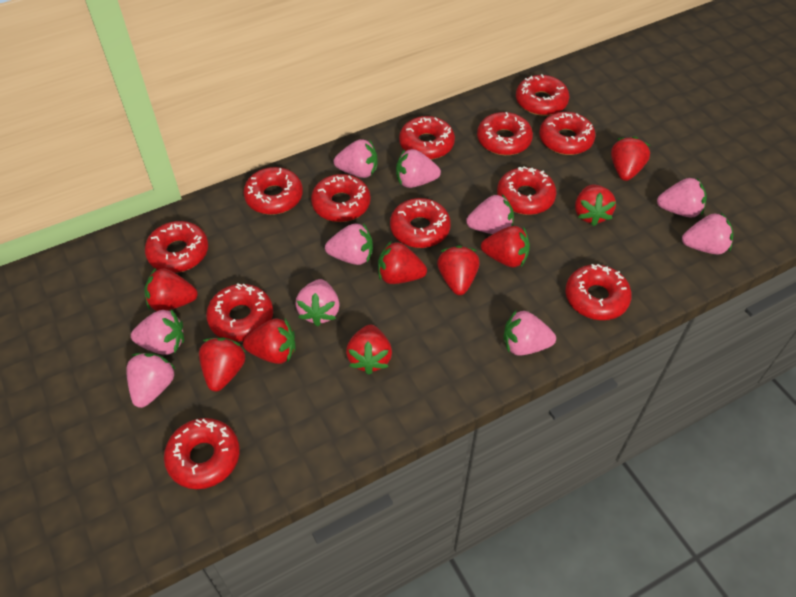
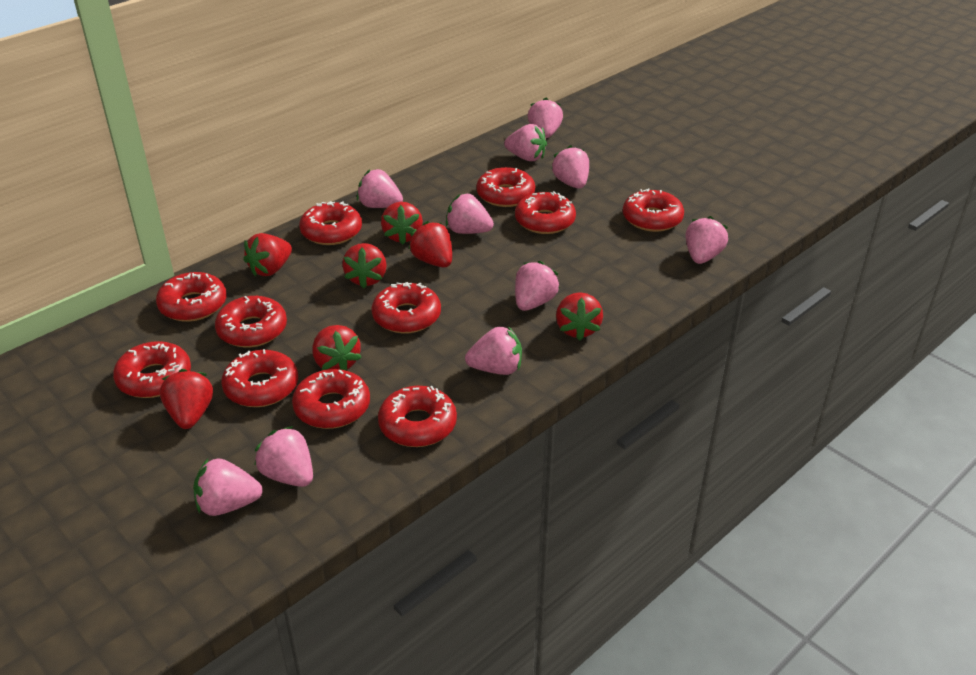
red donut: [145,221,208,273] [164,418,240,489] [206,284,273,341] [243,167,303,215] [311,174,371,222] [390,198,451,248] [399,116,455,159] [477,112,533,155] [497,166,557,215] [516,74,569,116] [539,112,596,155] [565,264,632,320] = 12 -> [113,341,191,398] [156,272,227,322] [215,296,287,348] [221,349,298,407] [292,369,370,429] [299,201,362,245] [371,282,441,333] [378,386,457,447] [476,167,535,207] [515,191,576,234] [623,189,684,232] = 11
red strawberry: [144,268,198,311] [199,338,245,392] [243,318,295,364] [346,325,392,375] [378,241,427,284] [437,245,480,295] [481,226,530,267] [575,184,616,226] [611,136,650,181] = 9 -> [160,369,213,429] [243,233,292,276] [312,325,362,371] [342,243,387,288] [381,202,423,244] [409,221,452,267] [556,292,603,341] = 7

